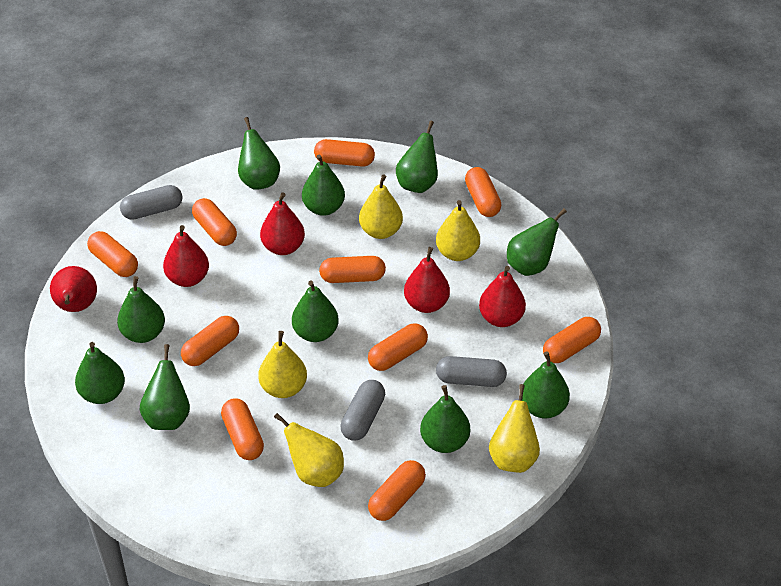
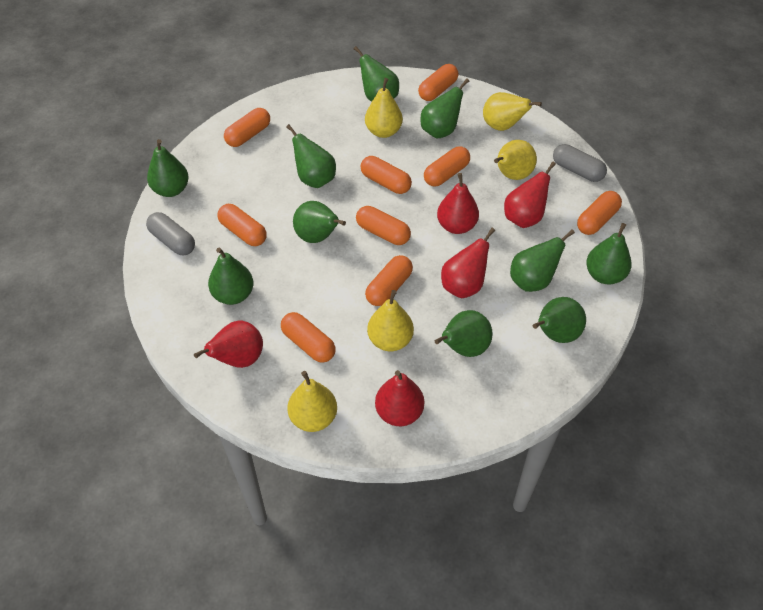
grey capsule: [120,185,183,220] [340,380,385,441] [436,356,507,387] = 3 -> [146,212,195,255] [553,144,607,182] = 2
orange capsule: [87,231,138,277] [181,316,239,366] [192,198,237,246] [221,398,264,460] [314,139,375,167] [319,256,386,283] [368,323,428,371] [368,460,426,521] [465,167,501,217] [543,317,601,363] = 10 -> [217,204,267,246] [224,108,270,147] [281,312,335,363] [356,206,411,245] [360,156,412,194] [365,255,413,306] [418,64,459,101] [424,146,470,187] [577,191,622,235] = 9

